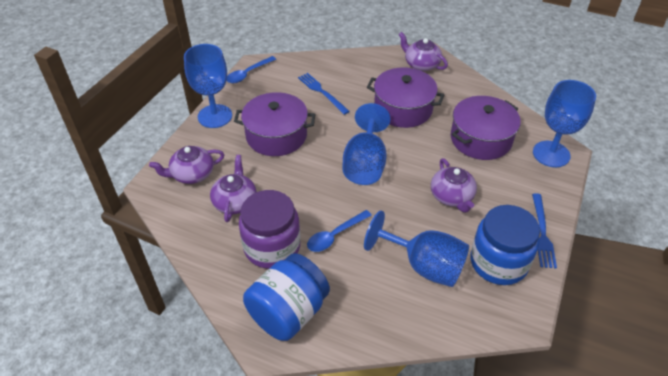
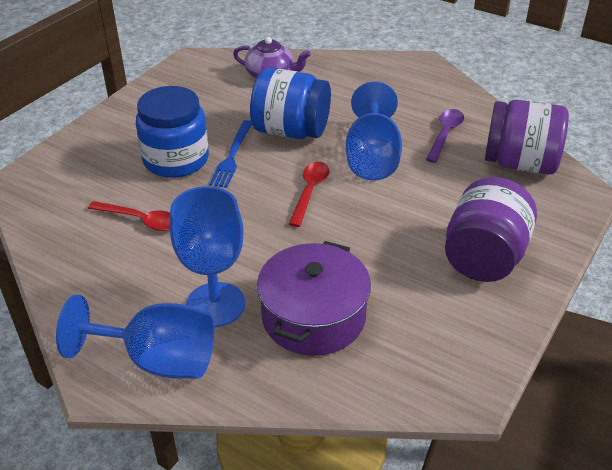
blue fork: [298,73,350,115] [532,193,557,269] = 2 -> [209,120,252,188] = 1
blue goblet: [184,44,232,128] [342,103,390,185] [364,211,469,287] [533,80,596,167] = 4 -> [56,294,214,378] [170,186,245,327] [345,82,402,180] = 3
blue spoon: [226,56,276,83] [307,210,372,252] = 2 -> none = 0
purple jar: [239,190,300,269] = 1 -> [445,177,537,282] [485,100,569,175] = 2
purple pot: [234,92,315,156] [367,67,444,128] [451,96,521,160] = 3 -> [257,241,371,356] = 1
purple spoon: none = 0 -> [426,109,464,163] = 1
purple teapot: [149,146,224,184] [210,155,257,222] [398,32,448,71] [431,158,477,213] = 4 -> [233,37,311,78] = 1
red spoon: none = 0 -> [88,201,170,231] [289,162,329,227] = 2

